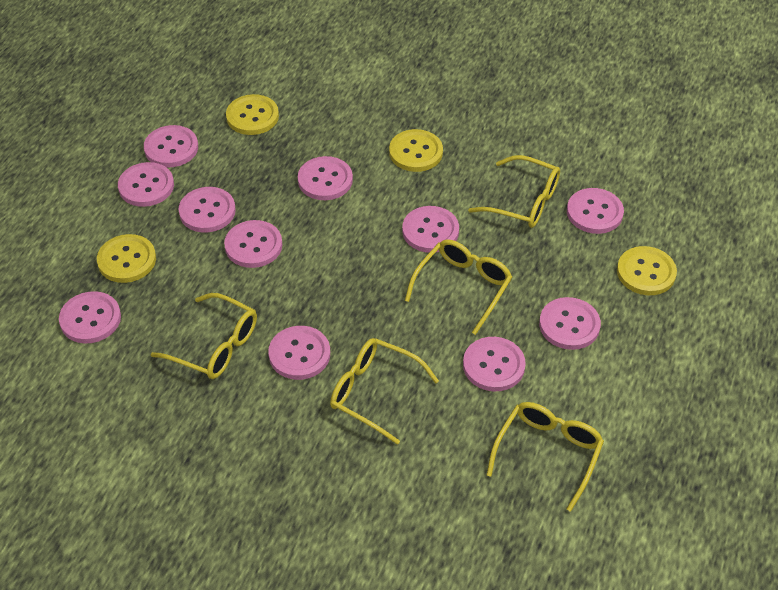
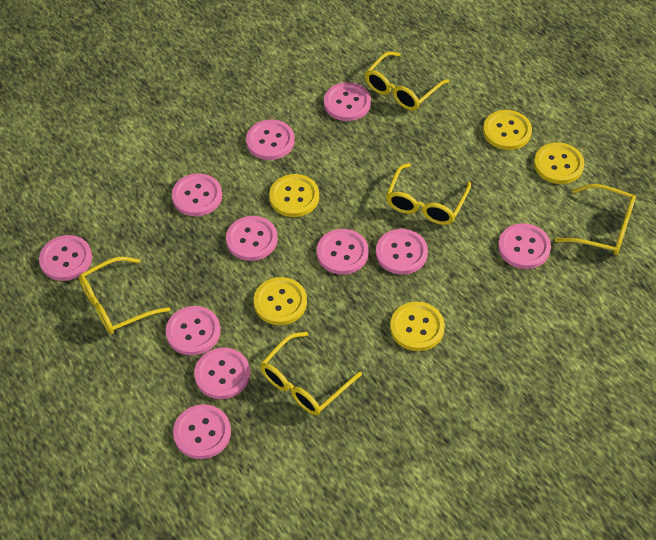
yellow button: [97,234,156,283] [226,94,279,135] [389,129,443,172] [617,246,677,295] = 4 -> [254,277,307,325] [269,174,319,217] [390,302,445,351] [483,110,532,150] [534,142,584,184] = 5

